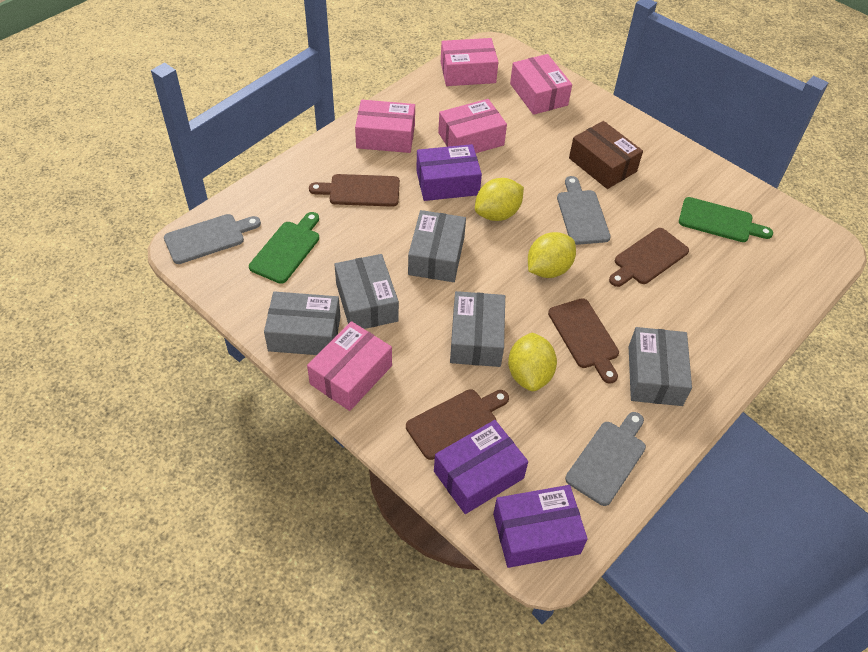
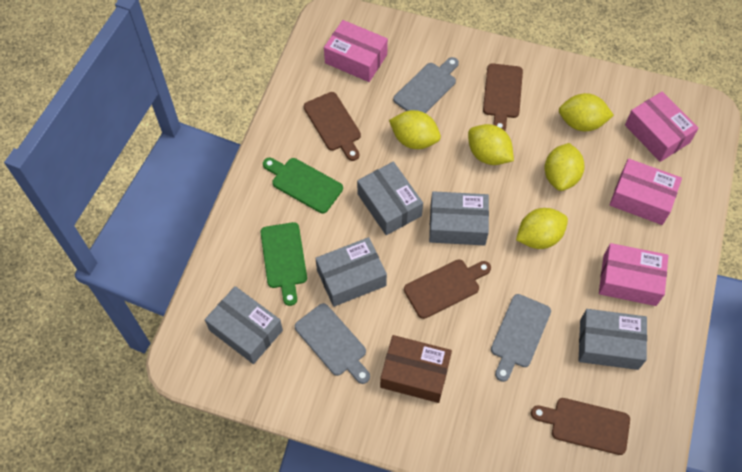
pink box: [307,321,392,411] [355,100,415,153] [438,99,507,153] [441,38,498,86] [510,54,572,115] = 5 -> [324,20,388,82] [599,243,668,306] [609,159,682,225] [625,92,699,162] = 4
purple box: [416,144,482,201] [434,420,528,514] [493,485,588,568] = 3 -> none = 0
yellow lemon: [475,178,524,221] [508,333,557,391] [528,232,576,278] = 3 -> [389,110,441,149] [468,124,514,165] [516,208,568,249] [544,143,585,191] [559,93,614,131] = 5

